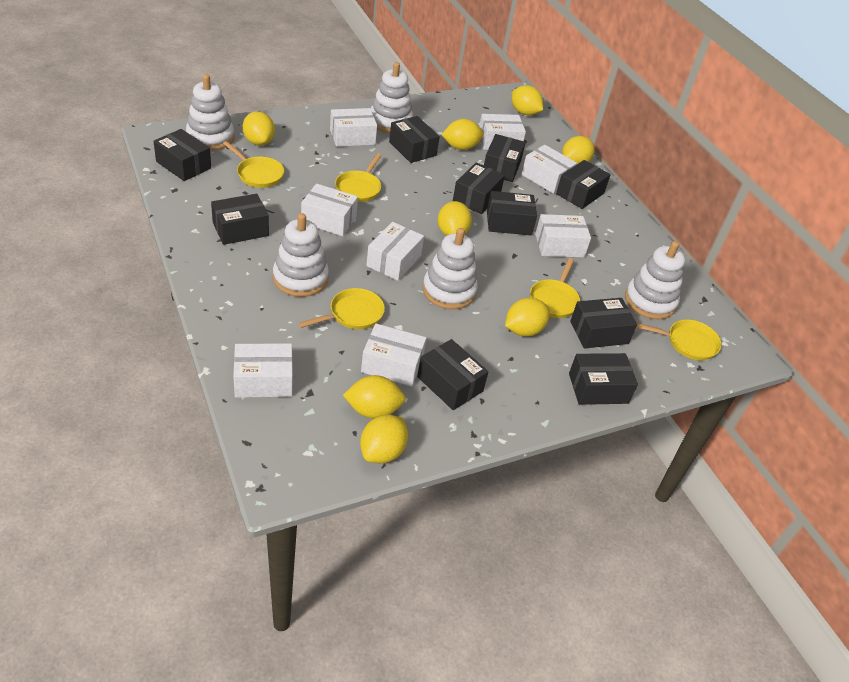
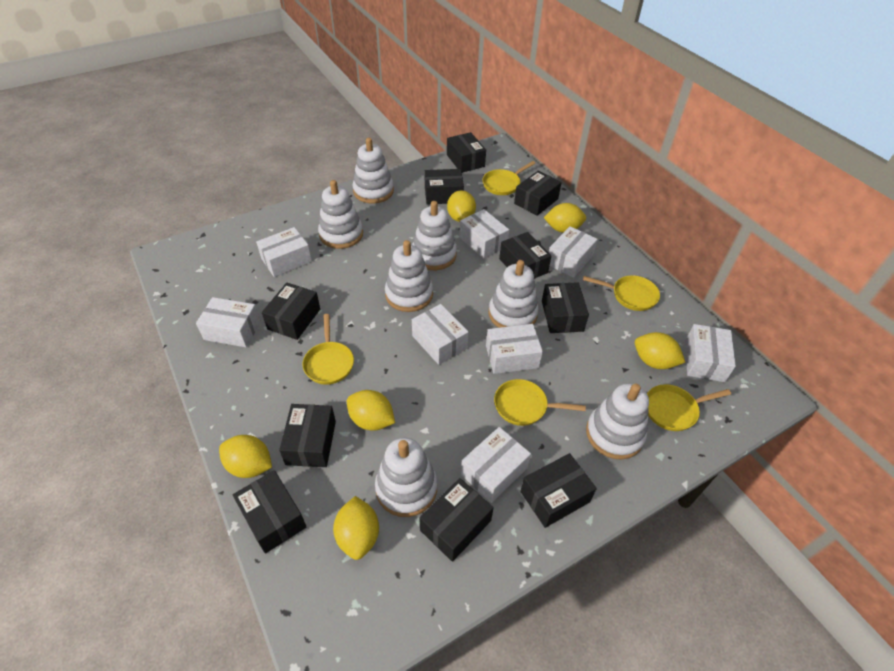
white stacking toy: [186,74,235,150] [273,213,329,297] [371,62,413,133] [423,228,478,309] [625,241,685,320] = 5 -> [318,180,363,249] [352,138,394,204] [375,438,438,517] [385,240,433,312] [412,201,457,270] [489,260,539,328] [586,383,649,460] = 7
yellow lemon: [243,111,275,146] [343,375,405,419] [360,415,408,463] [438,201,472,236] [442,119,484,150] [505,298,550,336] [512,85,543,115] [562,136,595,164] = 8 -> [219,435,272,478] [333,496,379,560] [347,390,395,431] [447,190,476,222] [544,203,586,233] [635,332,685,369] = 6

